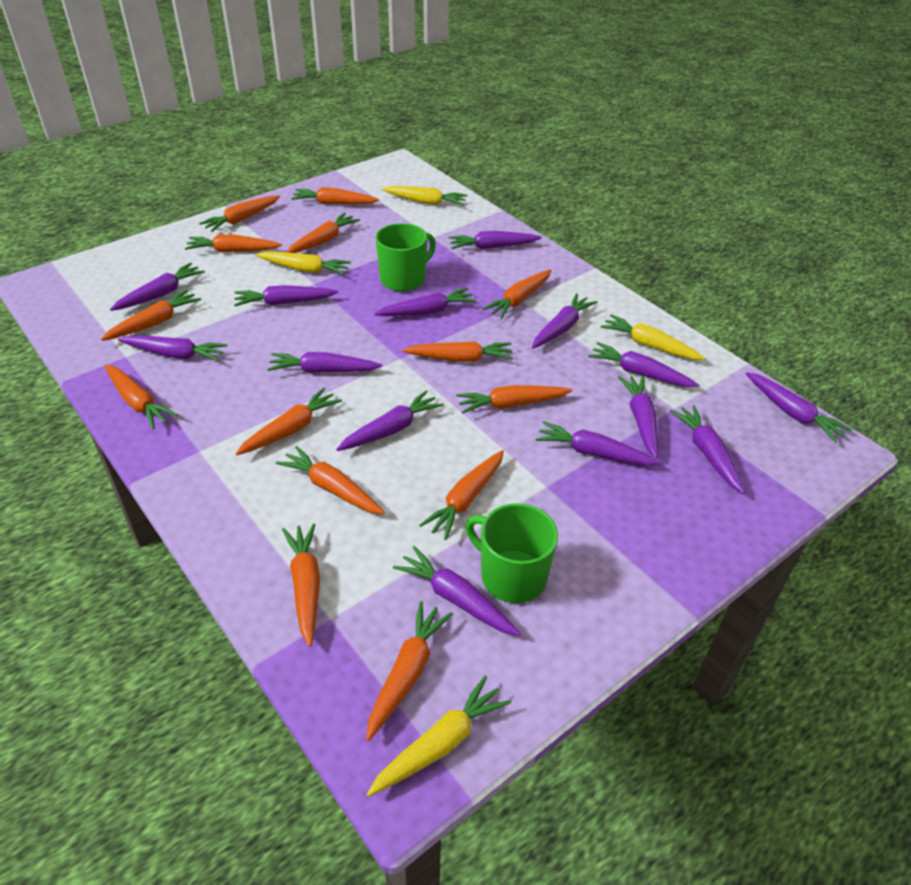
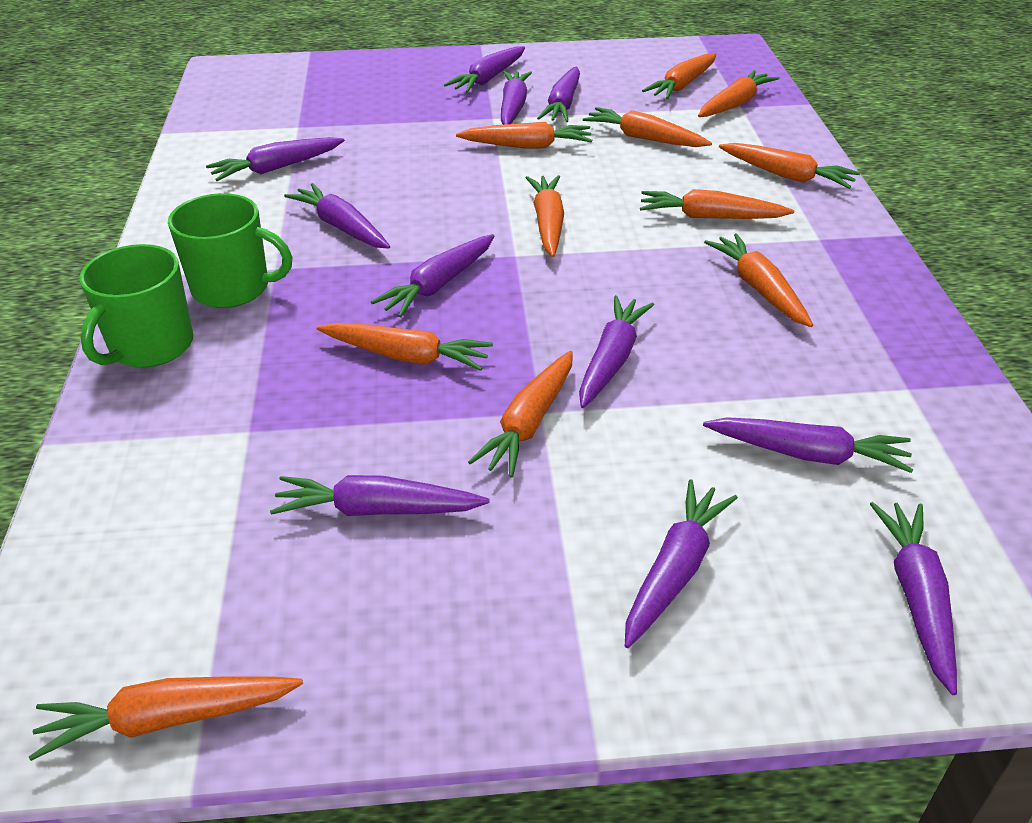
orange carrot: [101,289,201,341] [104,364,178,429] [185,234,282,252] [199,195,280,232] [236,388,342,455] [276,446,385,514] [282,523,320,647] [287,213,360,253] [291,187,379,205] [366,601,453,741] [402,341,513,362] [419,450,504,540] [456,385,573,414] [483,269,552,319] = 14 -> [29,676,303,761] [317,323,493,371] [456,122,592,148] [468,351,573,478] [526,175,564,257] [583,107,712,147] [640,189,794,219] [642,53,716,99] [698,70,779,117] [704,233,813,327] [719,143,860,189] = 11
purple carrot: [110,263,205,311] [118,336,228,361] [234,285,338,306] [267,352,382,373] [336,390,444,451] [374,288,476,316] [393,546,521,636] [449,231,542,249] [532,293,597,349] [536,421,661,466] [588,342,699,387] [618,375,658,459] [670,405,745,494] [746,372,852,442] = 14 -> [206,137,345,181] [270,475,490,516] [284,183,390,249] [371,234,494,317] [444,46,525,93] [501,71,532,125] [537,66,580,122] [579,295,654,408] [625,479,738,648] [703,417,913,473] [870,502,957,695] = 11
yellow carrot: [256,251,351,275] [367,675,511,797] [382,186,467,205] [601,314,705,360] = 4 -> none = 0

